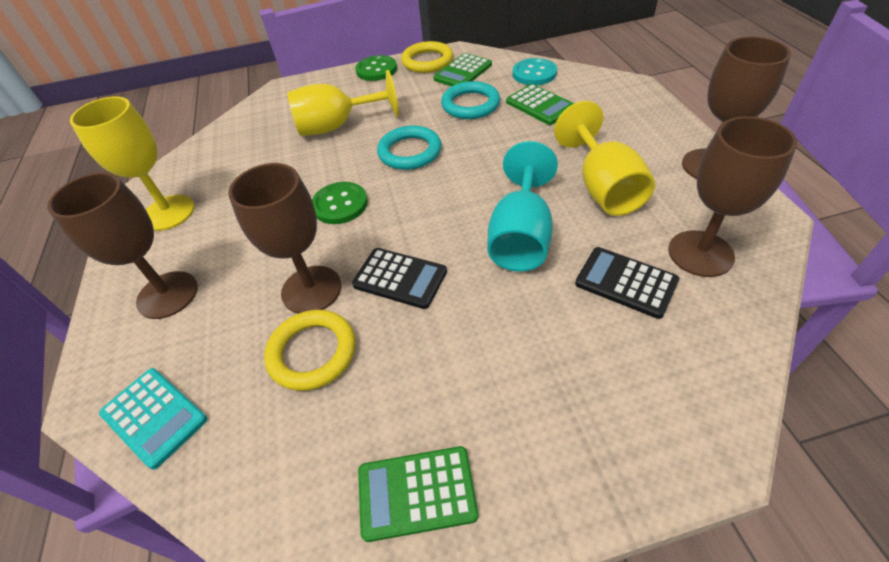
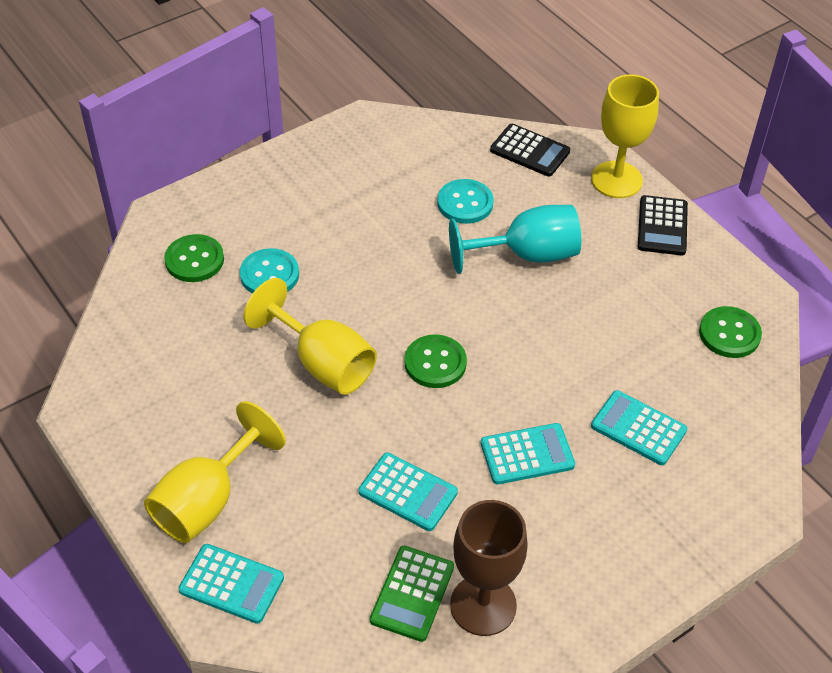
brown goblet: [47,172,198,319] [228,163,341,314] [668,116,797,277] [682,36,791,179] = 4 -> [450,500,528,636] = 1
green button: [312,182,368,224] [355,55,397,81] = 2 -> [164,234,224,282] [405,335,467,388] [699,306,762,358] = 3
green calculator: [358,446,478,542] [434,53,492,86] [506,84,575,125] = 3 -> [370,546,454,642] = 1
turquoise button: [513,58,557,85] = 1 -> [240,248,299,294] [437,179,494,224] = 2
turquoise calculator: [99,368,207,470] = 1 -> [179,544,284,624] [358,453,458,531] [481,423,575,485] [591,390,687,465] = 4
turquoise ring: [377,126,441,170] [441,81,500,119] = 2 -> none = 0
yellow ring: [264,310,355,391] [401,41,453,73] = 2 -> none = 0

